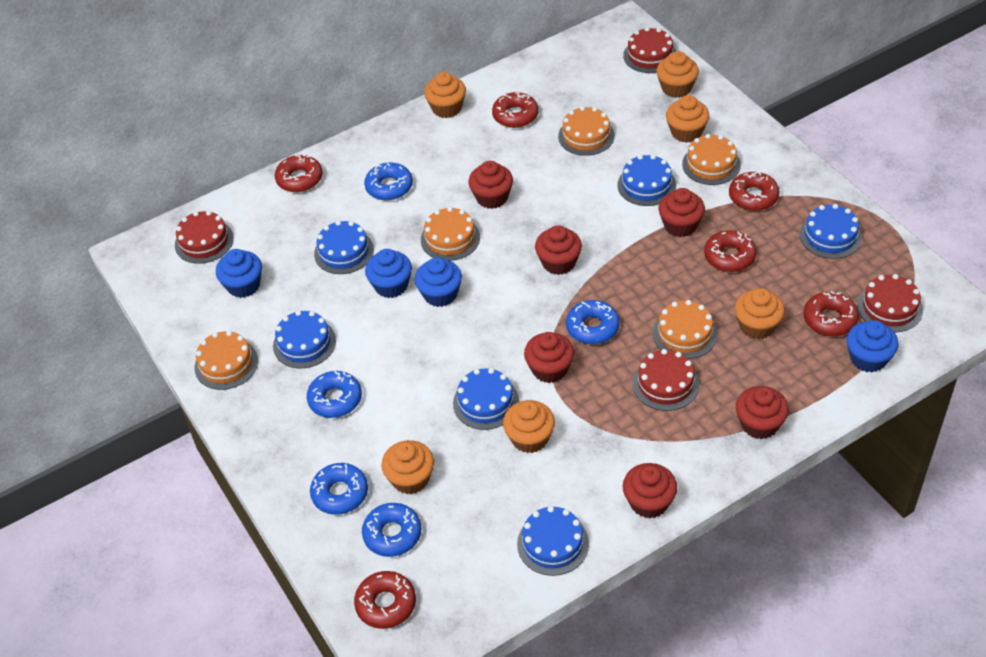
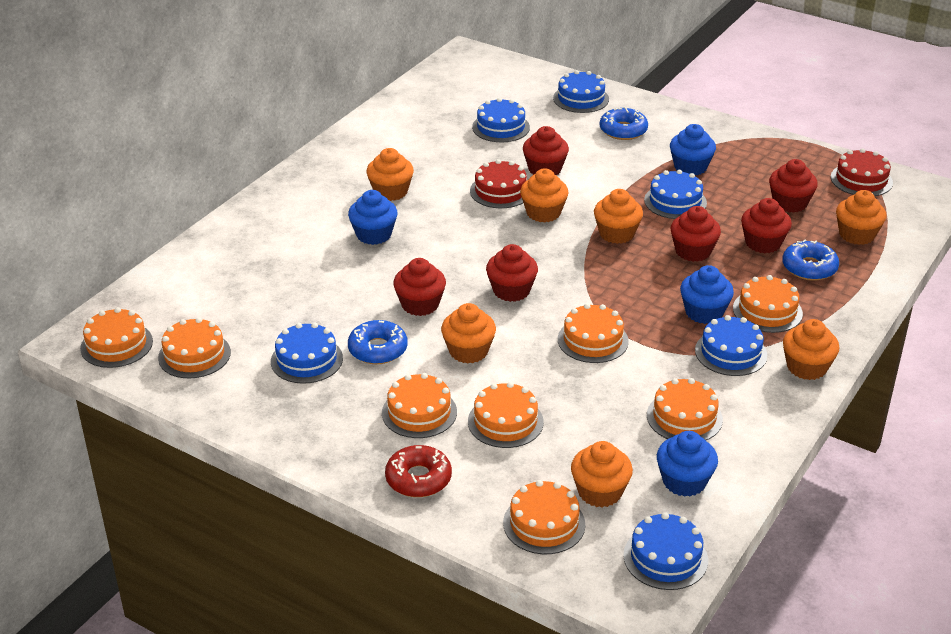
blue donut: [307,371,362,418] [310,463,368,515] [362,503,421,557] [364,163,413,200] [566,300,620,344] = 5 -> [348,320,408,364] [600,107,648,140] [782,240,839,281] = 3
orange cake: [195,331,258,390] [421,207,480,261] [558,106,615,156] [653,300,718,359] [682,134,741,185] = 5 -> [80,307,153,368] [158,317,231,378] [382,373,457,438] [468,382,544,448] [503,480,585,554] [558,303,629,363] [647,378,723,440] [733,275,803,333] = 8
orange cupcake: [381,440,434,494] [424,72,466,118] [503,400,555,453] [657,51,699,98] [666,95,710,143] [735,288,785,339] = 6 -> [367,148,414,201] [441,303,496,363] [520,168,568,223] [571,441,633,507] [594,189,643,244] [783,319,839,380] [836,190,886,245] = 7
red cake: [175,211,234,264] [623,27,676,73] [633,349,699,411] [857,274,923,332] = 4 -> [470,159,527,208] [831,148,893,196] = 2
red donut: [275,154,323,192] [354,571,416,629] [492,92,538,128] [704,230,757,272] [729,172,780,211] [803,291,859,336] = 6 -> [385,445,452,497] = 1

